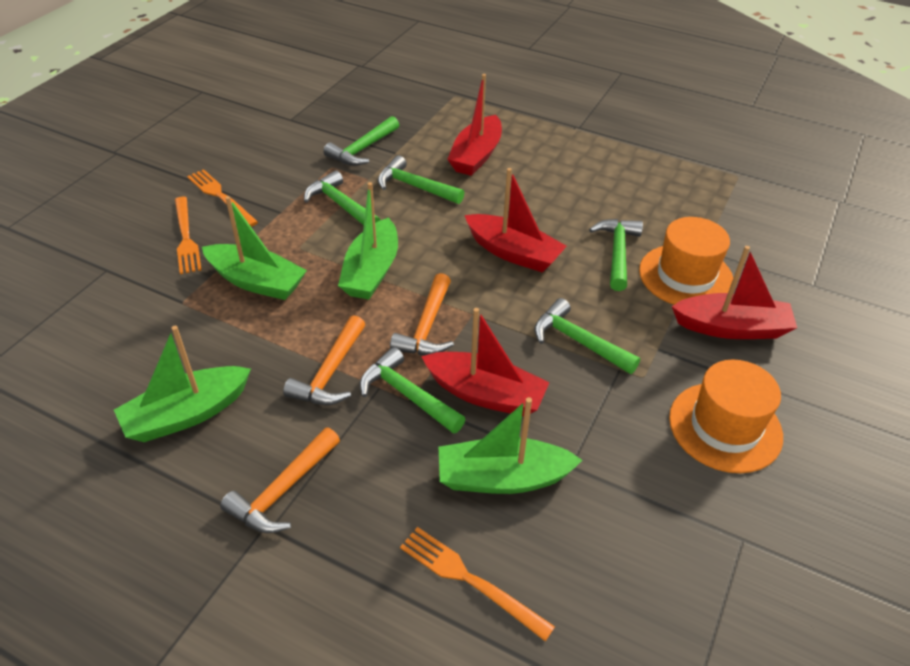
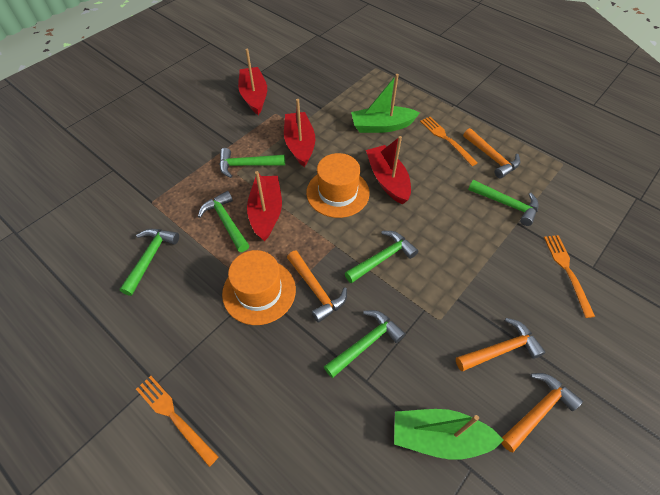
green boat: [114,326,251,442] [202,196,307,300] [338,182,398,300] [439,397,582,494] = 4 -> [351,74,420,133] [394,409,504,460] = 2
orange hammer: [220,427,340,533] [283,315,366,405] [390,273,454,355] = 3 -> [287,250,347,323] [456,318,546,371] [463,128,520,179] [501,373,583,452] = 4

